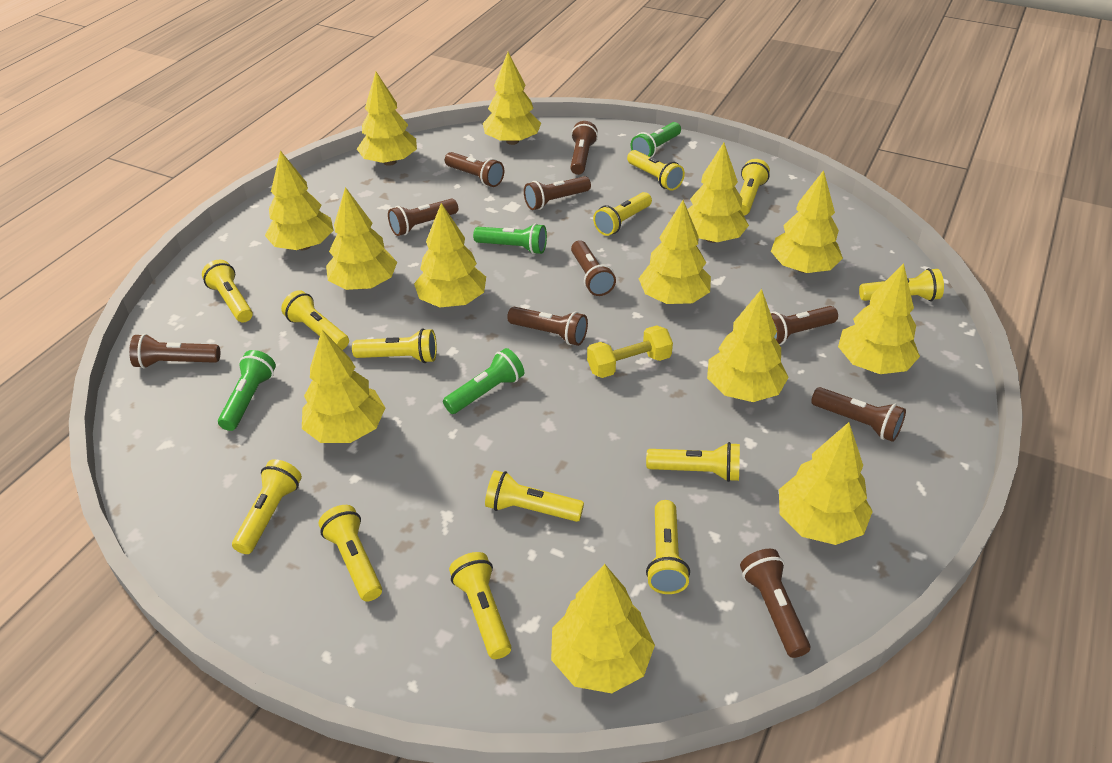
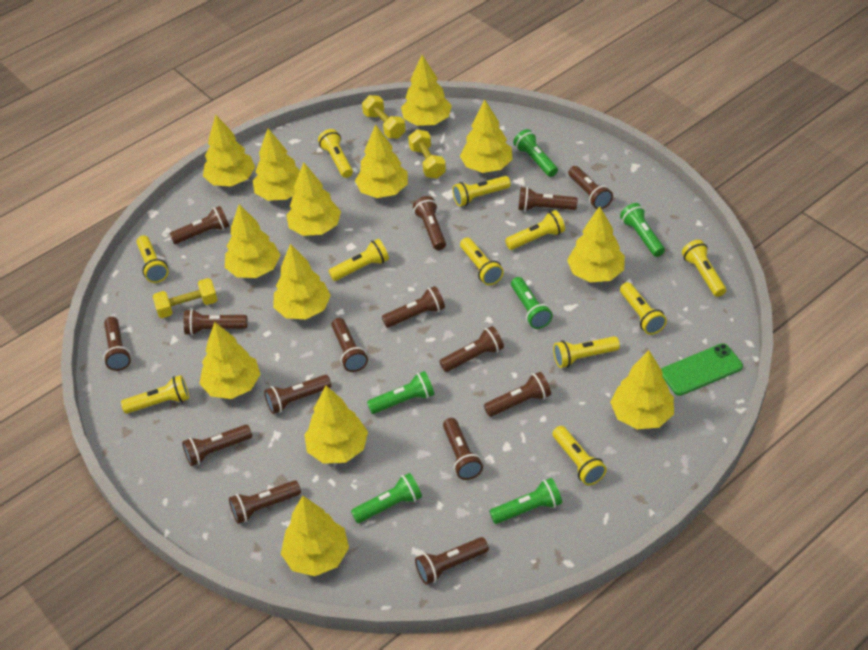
brown flashlight: [129,334,220,369] [388,199,458,236] [445,152,504,187] [507,307,588,346] [524,176,591,210] [570,121,598,175] [571,240,616,296] [740,549,810,658] [770,306,838,345] [811,387,906,442] = 10 -> [103,317,131,371] [170,206,230,244] [182,425,252,466] [184,309,248,335] [229,480,301,524] [264,375,331,414] [331,318,368,372] [382,286,445,328] [413,196,446,250] [415,537,489,585] [440,326,504,372] [443,418,483,480] [484,372,551,417] [518,187,578,211] [568,166,613,209] = 15
green flashlight: [218,350,276,431] [443,348,524,414] [473,223,547,254] [631,122,681,157] = 4 -> [351,473,422,523] [367,371,434,414] [489,478,562,524] [511,277,553,329] [513,129,558,177] [620,203,665,257] = 6
green phone: none = 0 -> [661,343,743,396] = 1
yellow dumbbell: [587,325,673,378] = 1 -> [153,278,218,318] [362,95,406,139] [408,129,446,179] = 3
yellow flashlight: [202,260,253,322] [232,459,302,554] [281,290,349,350] [318,505,382,602] [352,328,437,363] [449,552,511,659] [485,470,584,522] [593,192,652,236] [627,150,685,191] [646,442,740,482] [646,500,690,594] [740,159,770,216] [859,268,944,301] = 13 -> [121,375,189,414] [136,235,168,283] [318,129,353,178] [328,239,389,281] [452,176,511,207] [460,238,504,285] [505,210,565,250] [552,426,607,485] [553,336,620,368] [620,282,667,335] [682,240,726,297] = 11

